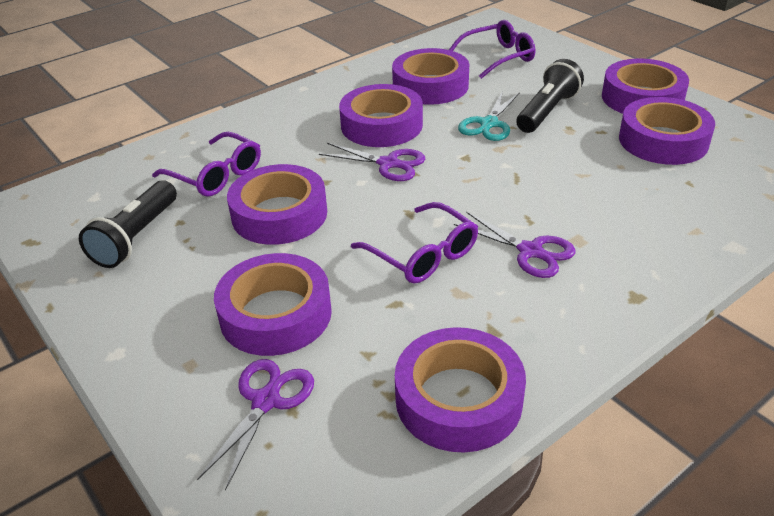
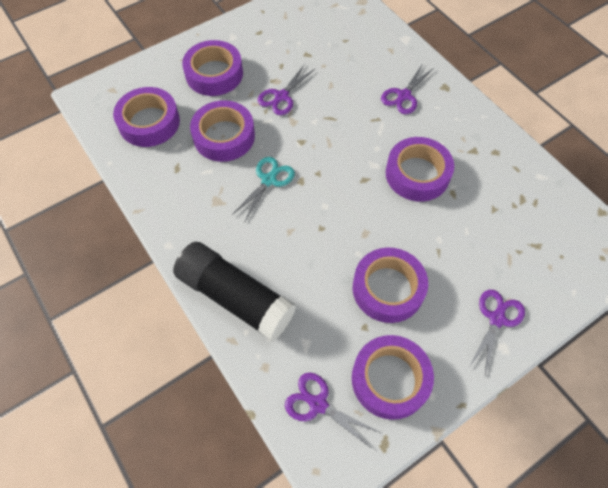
black flashlight: [79,180,177,268] [516,59,584,133] = 2 -> none = 0
black glue stick: none = 0 -> [173,242,296,341] = 1
purple glasses: [152,132,261,197] [351,202,478,284] [449,20,535,79] = 3 -> none = 0
purple scissors: [197,359,314,491] [319,143,425,181] [454,212,576,278] = 3 -> [258,64,315,115] [285,372,381,449] [381,63,434,114] [469,290,525,375] = 4
purple tape: [214,253,332,356] [227,164,327,245] [339,84,423,147] [392,48,469,105] [395,327,526,453] [602,59,689,114] [619,97,715,165] = 7 -> [113,87,180,147] [182,40,243,96] [190,100,255,162] [352,335,434,420] [353,247,428,323] [386,137,454,202] = 6

